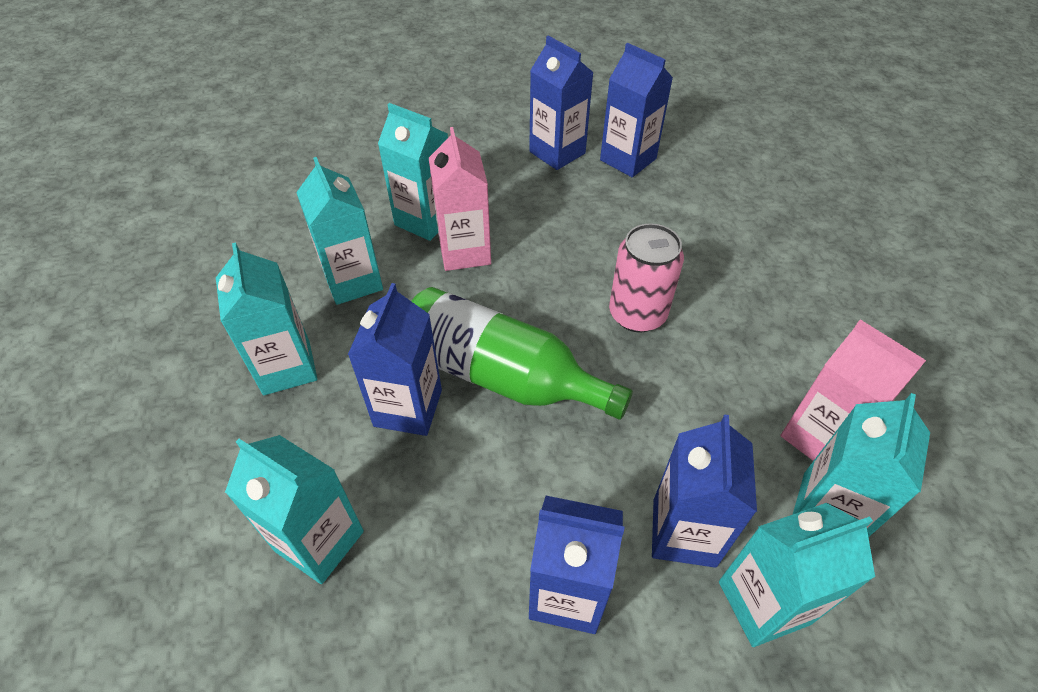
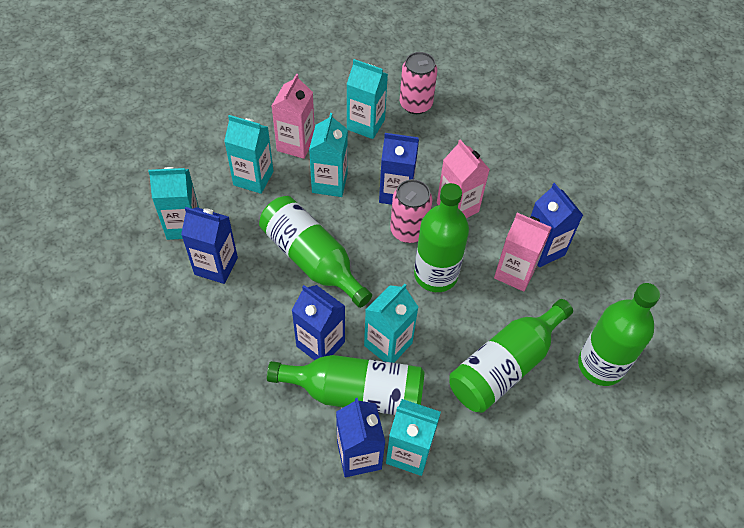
green bottle: [411,287,633,420] = 1 -> [259,196,372,308] [267,355,425,415] [414,183,469,292] [449,299,573,413] [578,283,660,386] = 5
pink can: [609,223,684,333] = 1 -> [390,179,432,243] [400,52,437,114] = 2
pink carton: [429,127,491,271] [780,319,926,461] = 2 -> [272,74,315,159] [437,139,490,218] [494,213,552,292] = 3

